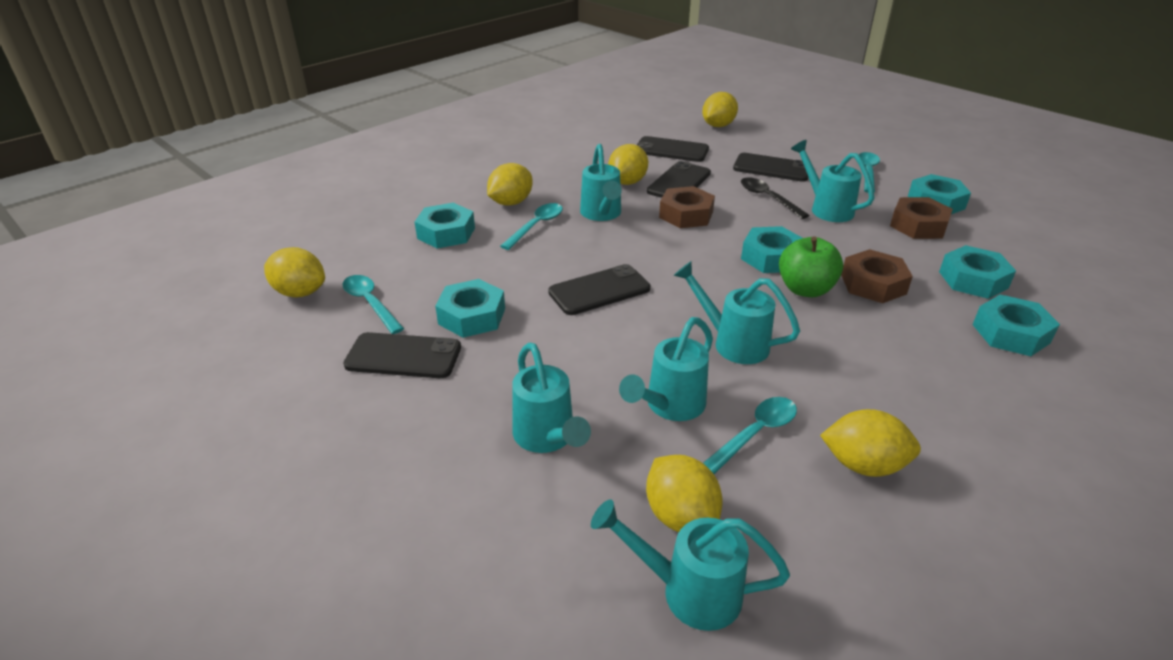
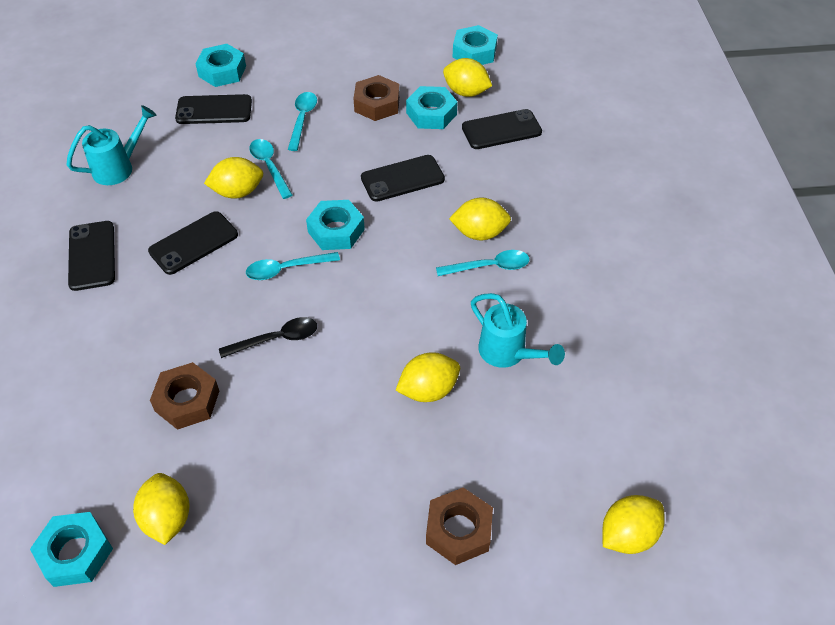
green apple: [779,236,843,297] = 1 -> none = 0
turquoise nut: [415,203,475,248] [435,279,505,338] [741,226,802,273] [908,174,971,214] [939,245,1016,299] [972,295,1060,356] = 6 -> [30,512,113,587] [196,44,246,87] [306,200,365,250] [406,86,458,129] [453,25,498,65] = 5
turquoise watering can: [512,343,591,453] [580,144,622,221] [591,499,790,631] [619,317,713,421] [673,261,800,364] [791,140,874,222] = 6 -> [66,105,157,185] [471,293,565,368] = 2

